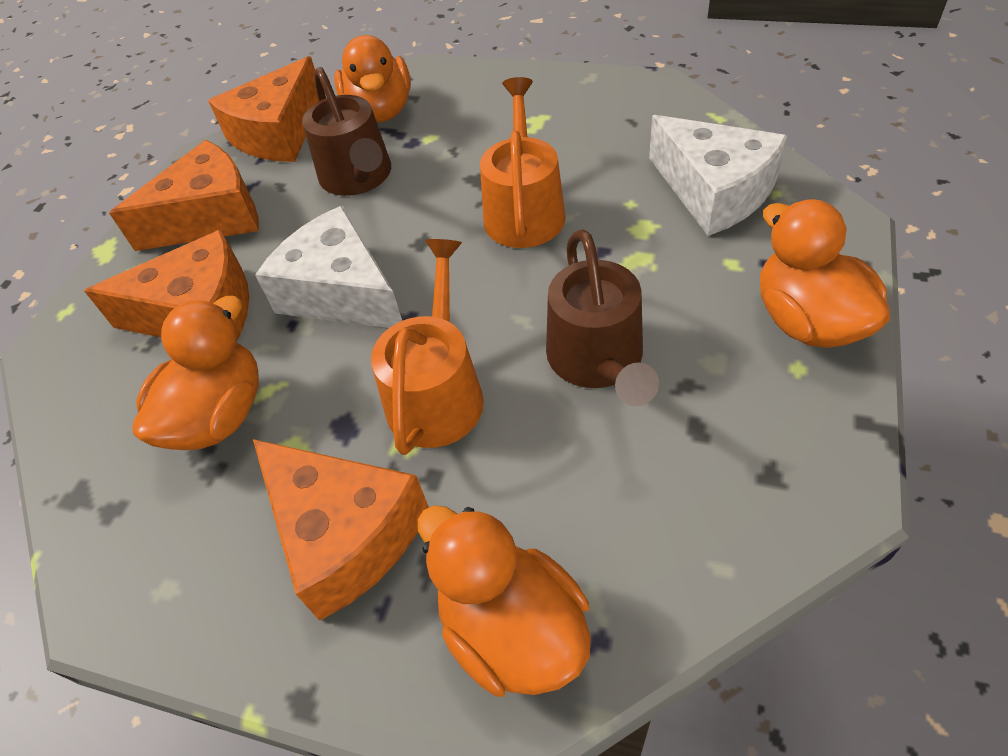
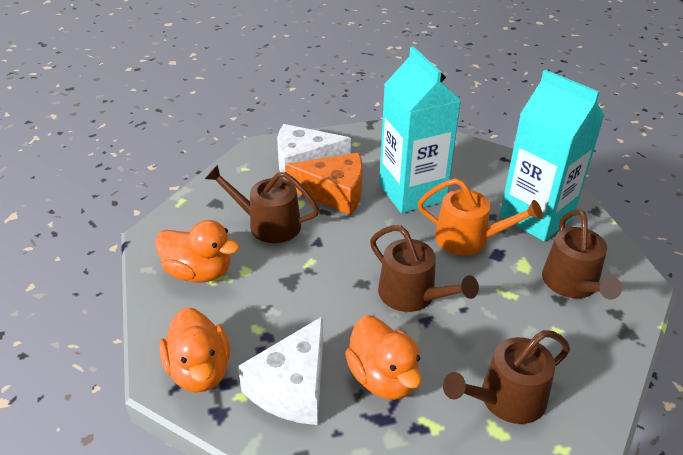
brown watering can: [302,67,391,196] [546,229,659,406] = 2 -> [205,165,319,243] [370,225,479,312] [443,330,570,424] [542,209,622,300] = 4
orange cheese: [84,230,249,342] [109,140,259,251] [208,56,319,162] [253,439,429,621] = 4 -> [285,153,363,215] = 1
orange duck: [132,296,259,450] [334,35,411,122] [418,505,591,697] [760,199,890,348] = 4 -> [155,220,240,282] [159,307,230,393] [345,315,422,400] = 3
orange watering can: [371,239,484,455] [480,77,565,248] = 2 -> [418,178,543,255] = 1
turquoise carton: none = 0 -> [379,46,461,213] [500,70,604,241] = 2

